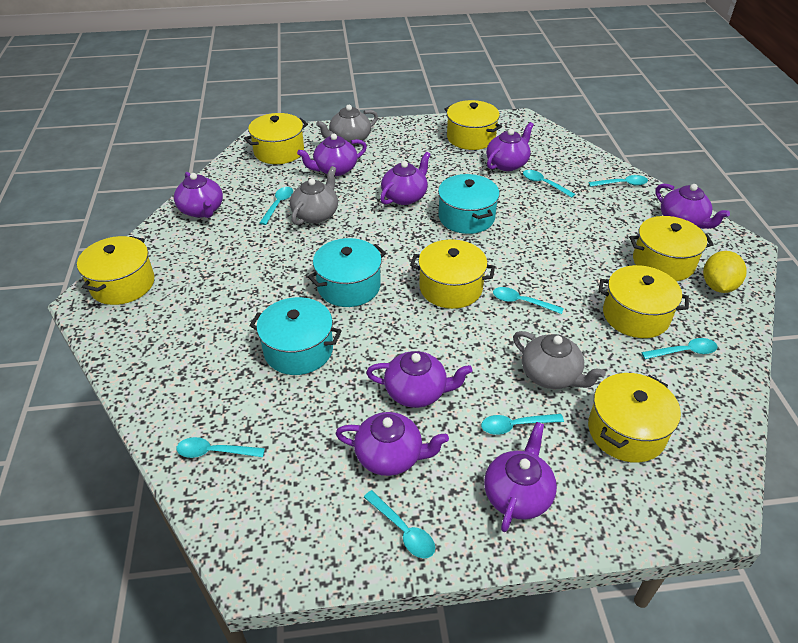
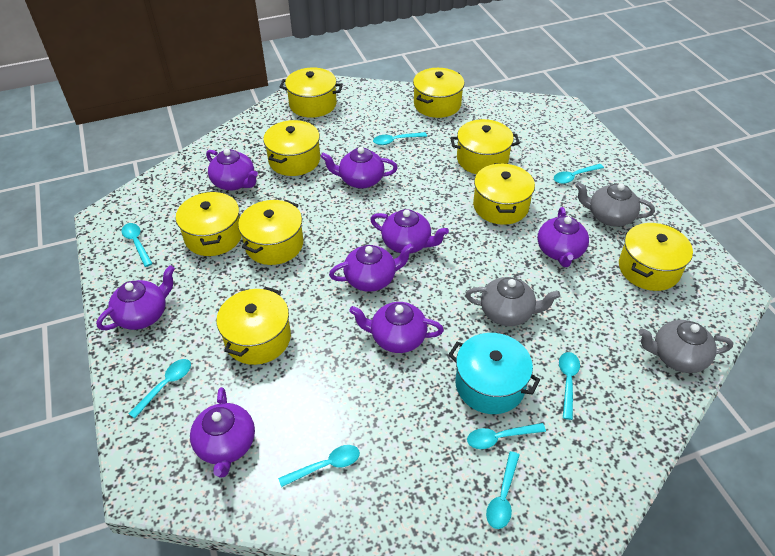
turquoise pot: [249,297,342,375] [308,238,386,307] [438,174,500,234] = 3 -> [448,333,540,414] = 1
yellow lemon: [703,251,747,293] = 1 -> none = 0
yellow pot: [77,236,155,305] [244,113,308,164] [410,239,495,309] [444,100,502,150] [588,373,681,463] [598,265,689,338] [629,216,714,281] = 7 -> [176,191,242,256] [216,287,291,365] [238,200,303,265] [263,120,320,176] [280,68,343,118] [413,68,464,118] [450,119,520,174] [473,163,535,225] [619,223,693,291] = 9

